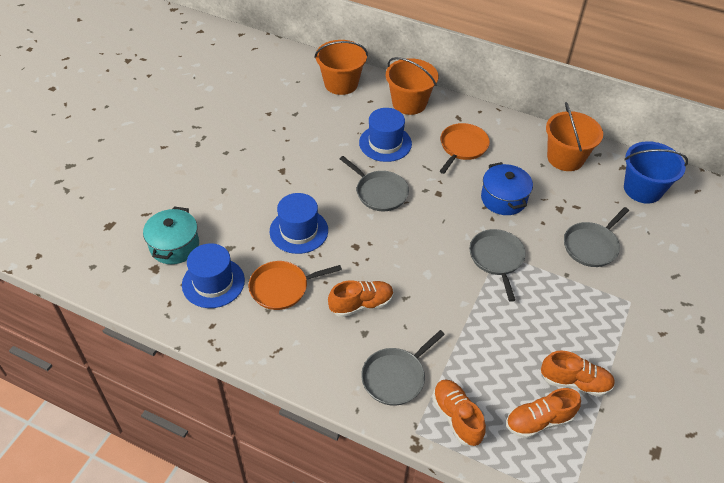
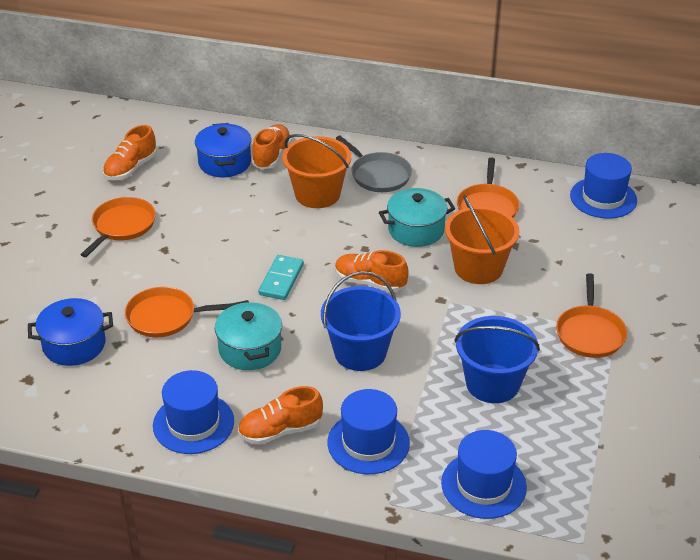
blue bucket: [624,141,688,204] = 1 -> [321,271,401,371] [454,316,540,403] = 2
blue hat: [182,243,245,308] [270,193,328,254] [359,108,412,162] = 3 -> [153,370,234,454] [327,389,410,474] [441,430,527,519] [570,153,637,219] = 4
blue pot: [481,162,533,215] = 1 -> [28,298,113,366] [195,123,251,177] = 2
grey pan: [340,156,409,211] [361,330,445,406] [470,229,526,302] [564,207,629,267] = 4 -> [335,135,412,192] = 1
orange bucket: [315,40,368,95] [386,57,438,115] [546,102,603,171] = 3 -> [282,134,351,208] [445,195,519,284] = 2
orange pan: [248,261,342,310] [440,123,490,174] = 2 -> [80,197,156,257] [125,287,231,337] [457,158,519,218] [556,273,627,358] = 4
turquoise domino: none = 0 -> [258,255,304,300] = 1
turquoise pot: [143,206,199,264] = 1 -> [215,300,282,370] [379,188,455,247] = 2

